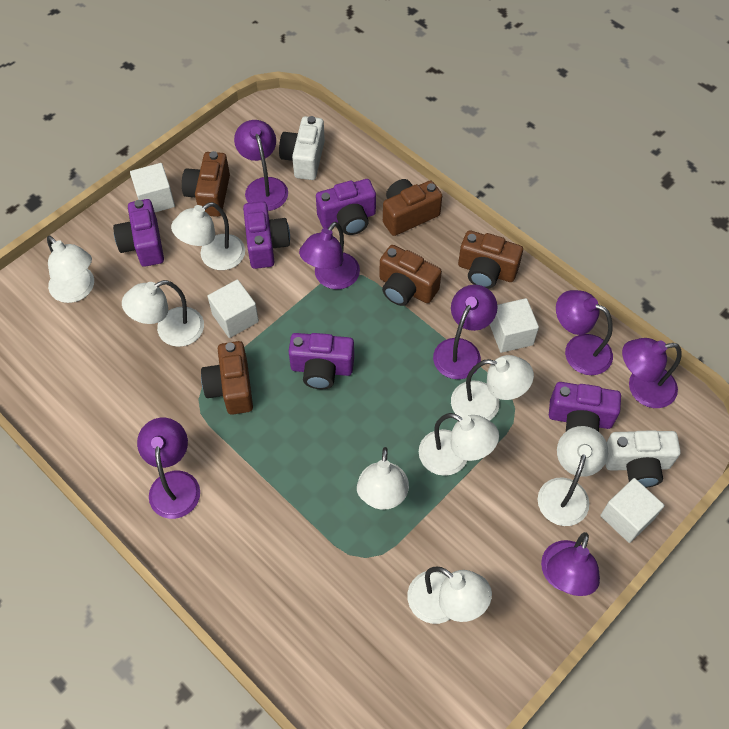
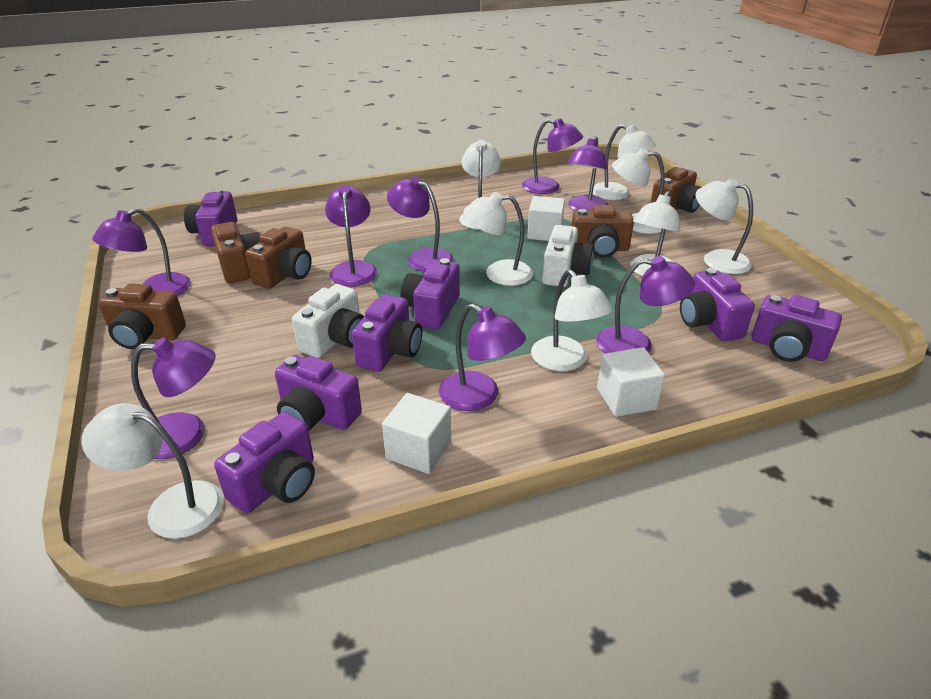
purple camera: [113,199,164,267] [243,201,290,269] [288,333,354,389] [316,179,376,235] [549,382,621,432] = 5 -> [184,189,237,246] [214,412,315,513] [275,355,362,431] [352,294,422,371] [401,258,460,329] [680,268,755,341] [752,295,842,362] = 7
purple lamp: [137,418,200,519] [234,120,288,211] [299,222,360,289] [433,285,497,379] [541,532,600,596] [556,290,613,375] [622,338,682,408] = 7 -> [92,208,191,296] [131,338,216,459] [325,185,377,286] [387,176,453,272] [439,304,526,411] [522,118,583,194] [568,136,608,211] [596,256,695,353] = 8
white cube: [130,163,175,212] [207,279,259,338] [490,298,539,353] [600,478,665,543] = 4 -> [382,393,451,474] [527,196,565,241] [597,347,665,417] = 3

